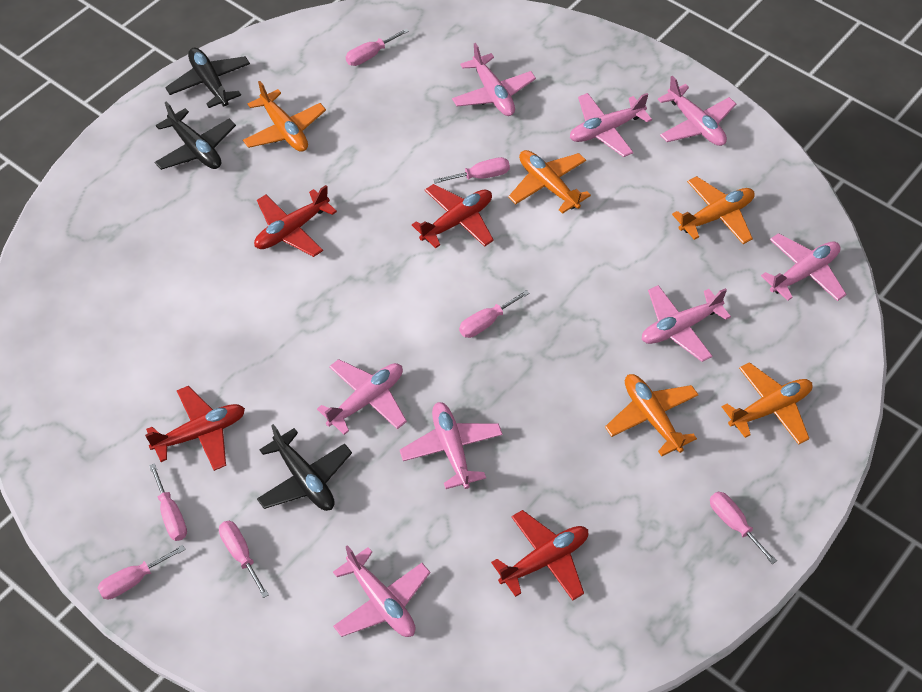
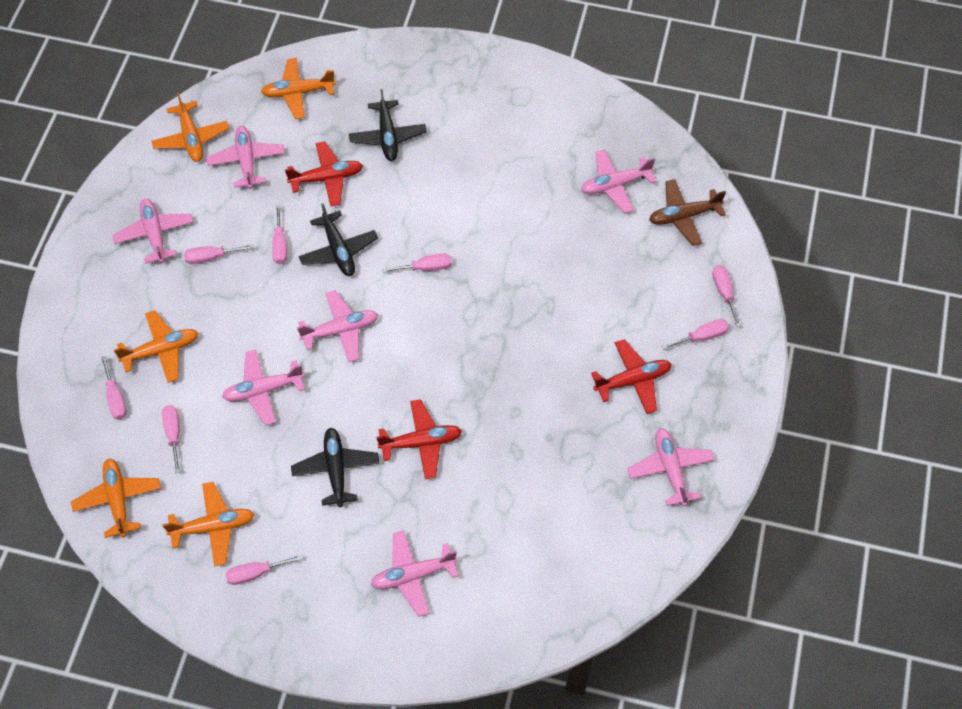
brown plane: none = 0 -> [649,179,726,246] = 1
pink plane: [317,359,407,435] [333,545,430,637] [400,402,503,489] [452,43,536,116] [570,93,652,157] [642,285,731,362] [658,76,736,146] [761,233,846,301] = 8 -> [112,199,193,264] [206,126,285,189] [222,350,305,426] [297,290,378,363] [370,530,458,617] [581,149,656,214] [628,428,715,506] = 7
pink screwdriver: [98,545,186,599] [149,463,187,541] [219,521,269,598] [346,28,409,66] [433,157,510,184] [459,290,530,338] [710,492,777,564] = 7 -> [101,356,127,420] [162,405,180,473] [184,245,254,264] [225,554,303,585] [272,204,287,264] [382,253,452,273] [662,319,729,350] [712,265,741,327] = 8
red plane: [145,386,245,471] [254,185,337,257] [412,184,494,248] [491,510,588,600] = 4 -> [285,141,363,206] [376,399,462,479] [591,339,672,414] = 3

